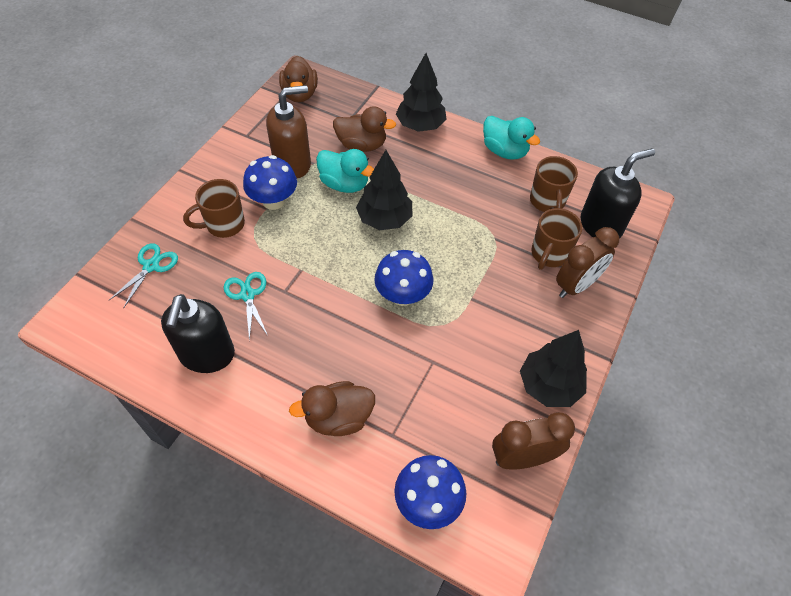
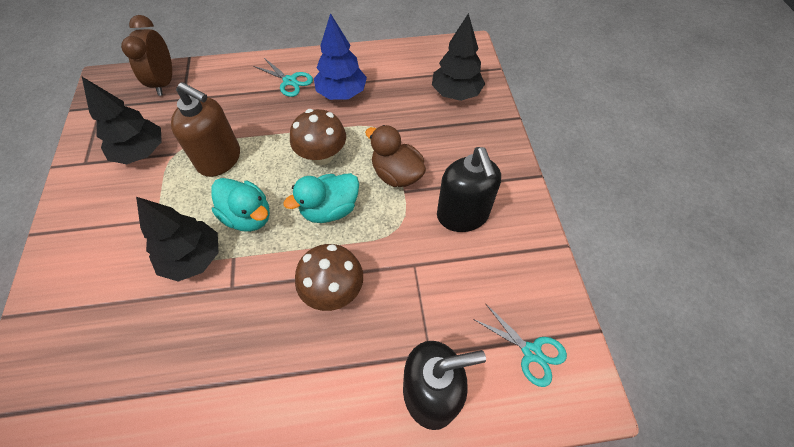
blue mushroom: [243,155,297,210] [374,250,433,306] [394,455,466,529] = 3 -> none = 0
blue tree: none = 0 -> [314,13,367,100] = 1
brown clock: [492,412,575,470] [556,227,619,298] = 2 -> [121,15,172,96] = 1
brown duck: [279,56,318,102] [289,381,375,436] [333,106,396,152] = 3 -> [365,125,426,187] = 1
brown mug: [183,179,245,238] [530,156,578,212] [531,208,582,270] = 3 -> none = 0
brown mushroom: none = 0 -> [290,109,346,165] [295,244,363,311] = 2

